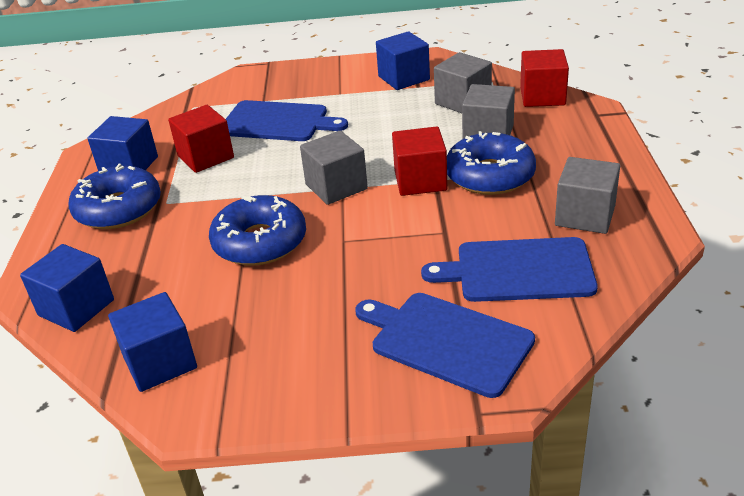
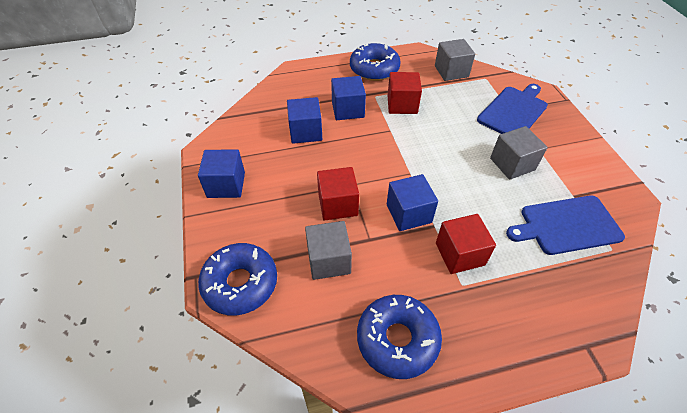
blue cutting board: [226,100,348,141] [355,293,535,398] [421,237,598,302] = 3 -> [477,84,548,134] [506,195,625,255] = 2
grey cube: [300,131,368,205] [434,52,492,113] [462,84,515,139] [555,157,620,234] = 4 -> [305,221,352,280] [435,39,475,81] [490,126,548,180] = 3

